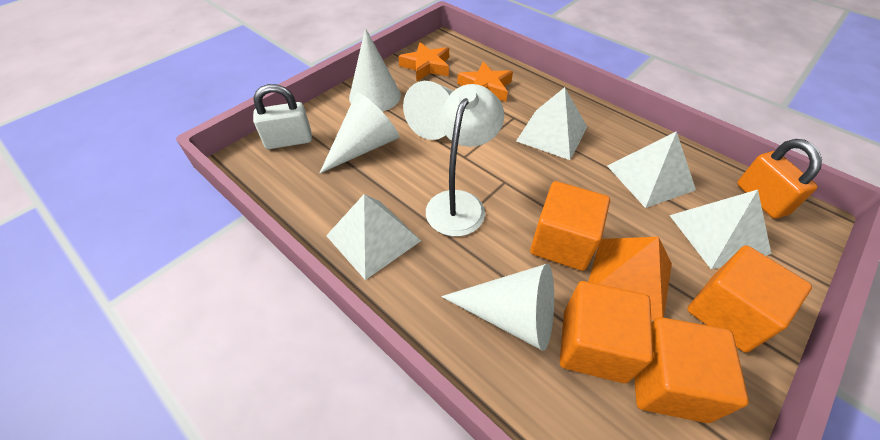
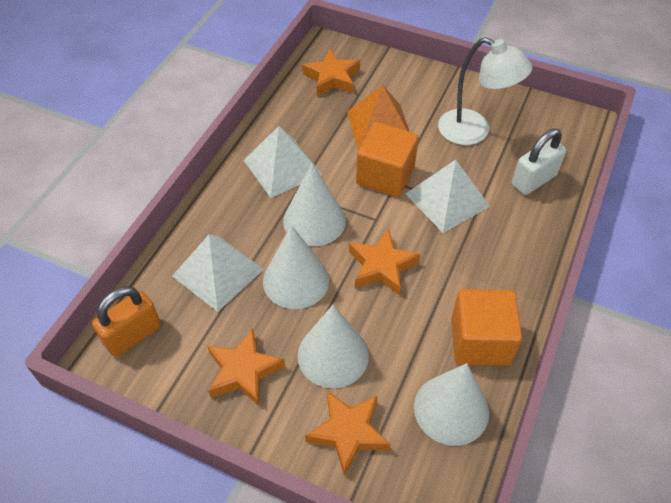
orange cube: [530,181,610,271] [560,281,653,383] [634,317,749,423] [687,245,812,353] = 4 -> [356,122,419,197] [451,289,522,366] = 2
orange star: [398,42,449,81] [457,61,513,102] = 2 -> [207,328,285,406] [302,49,360,96] [305,391,391,477] [349,228,420,296] = 4
white pyramid: [326,194,421,280] [516,87,587,160] [607,131,696,208] [669,190,771,269] = 4 -> [172,234,264,312] [244,126,322,198] [406,160,490,233] = 3

